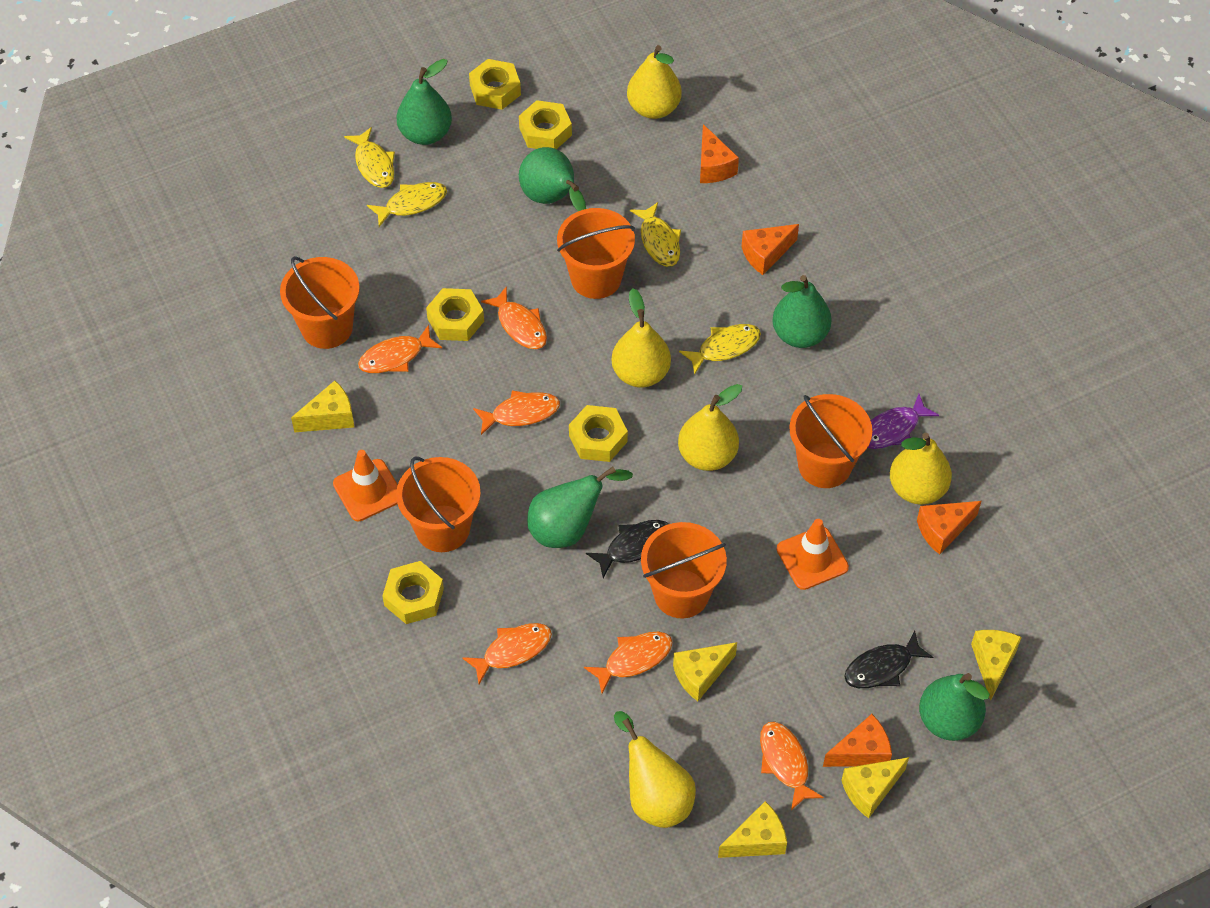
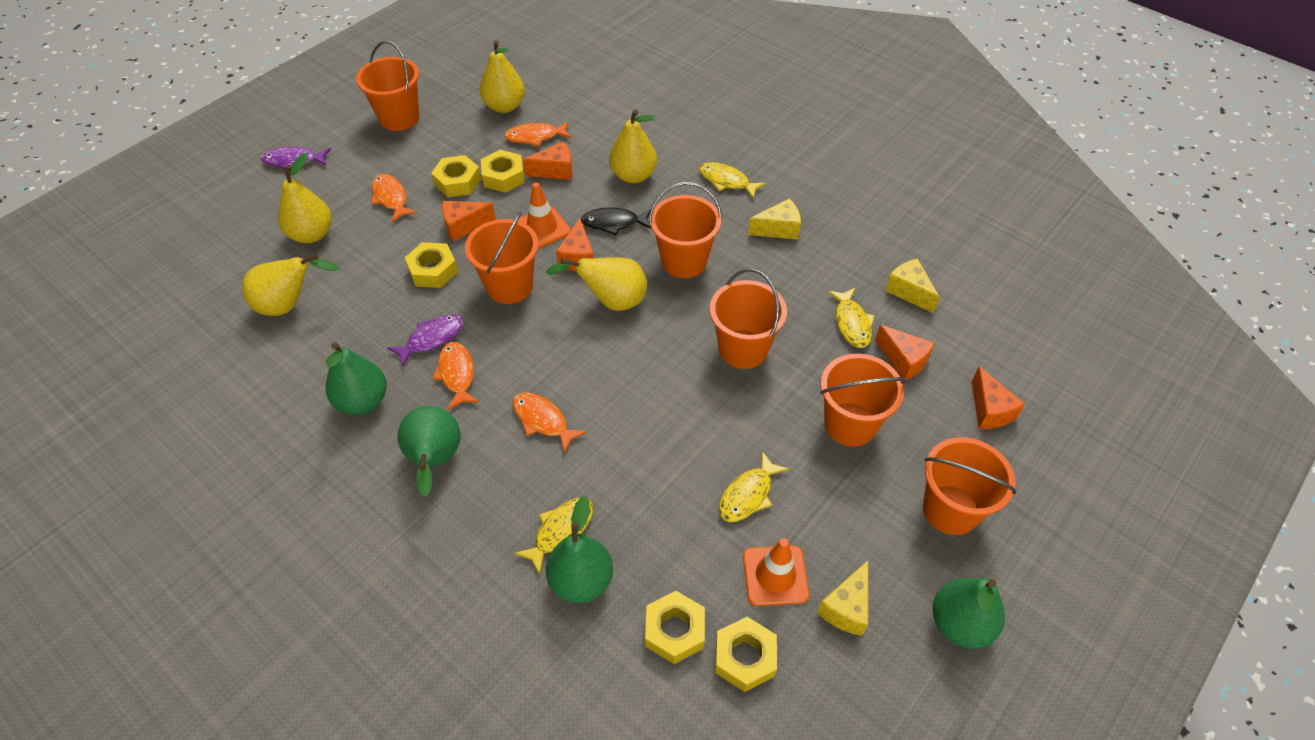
black fish: [586,520,668,578] [844,630,933,688] = 2 -> [581,207,651,235] = 1
green pear: [396,59,452,145] [519,147,586,211] [527,466,633,548] [772,275,832,348] [919,673,990,741] = 5 -> [326,342,387,415] [397,406,460,497] [546,496,613,603] [932,578,1005,649] = 4
orange bucket: [280,256,360,349] [396,456,481,552] [557,208,635,299] [641,522,727,618] [789,394,872,488] = 5 -> [356,41,419,131] [465,212,538,304] [649,182,722,278] [710,269,787,369] [820,354,906,447] [923,437,1016,535] = 6
orange cheese: [700,124,739,183] [742,224,799,275] [823,714,892,767] [917,501,981,555] = 4 -> [442,201,496,242] [523,141,573,180] [556,218,594,271] [875,325,935,380] [972,366,1025,429] = 5
orange fish: [358,325,442,373] [462,623,552,684] [473,390,560,435] [481,286,547,349] [584,632,673,693] [760,721,824,810] = 6 -> [371,174,417,222] [432,342,479,410] [505,122,571,147] [513,392,587,453] = 4
purple fish: [868,394,939,449] = 1 -> [261,146,331,169] [387,314,464,367] = 2
yellow cheese: [291,381,354,432] [673,642,737,701] [718,801,787,858] [841,757,909,818] [971,630,1022,701] = 5 -> [748,198,801,240] [817,560,868,636] [885,259,940,313] = 3

